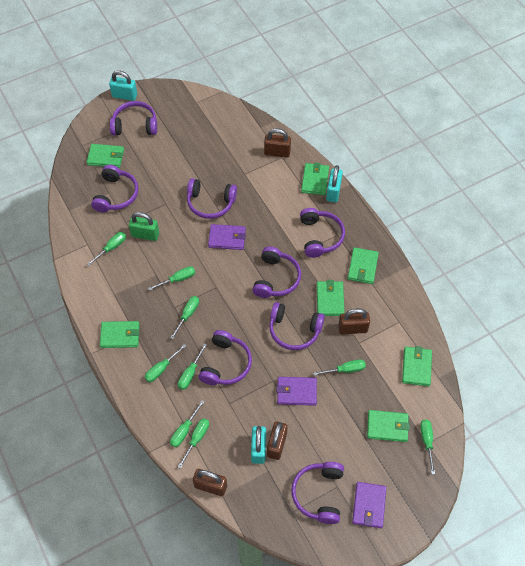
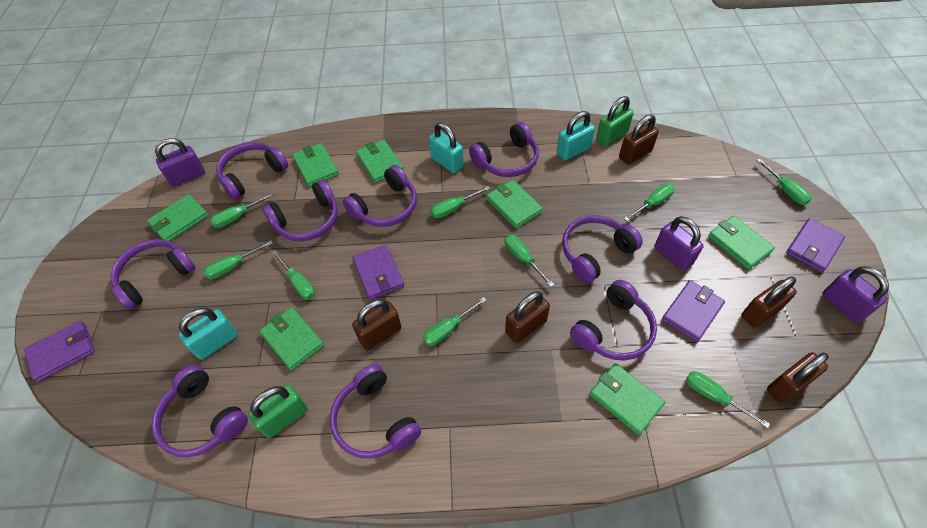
brown padlock: [193,469,227,496] [264,128,291,158] [267,422,288,460] [338,308,370,335] = 4 -> [352,299,401,350] [505,291,550,343] [619,114,659,165] [741,276,797,328] [767,352,829,404] = 5
green padlock: [129,212,159,241] = 1 -> [248,384,308,438] [596,96,634,146] = 2
purple headphones: [91,165,138,213] [110,101,157,135] [187,178,237,219] [199,330,252,385] [253,247,301,298] [269,302,325,350] [291,462,344,524] [300,208,345,258] = 8 -> [111,239,195,310] [152,365,248,457] [216,142,288,200] [263,180,338,241] [330,364,421,459] [343,165,417,227] [469,122,539,177] [562,215,643,283] [570,280,657,361] = 9
purple padlock: none = 0 -> [155,138,205,187] [654,216,704,271] [822,266,889,323] = 3
purple wallet: [208,224,246,250] [277,377,317,406] [352,482,387,528] = 3 -> [24,321,95,382] [352,245,404,300] [662,280,725,342] [786,218,845,272] = 4

